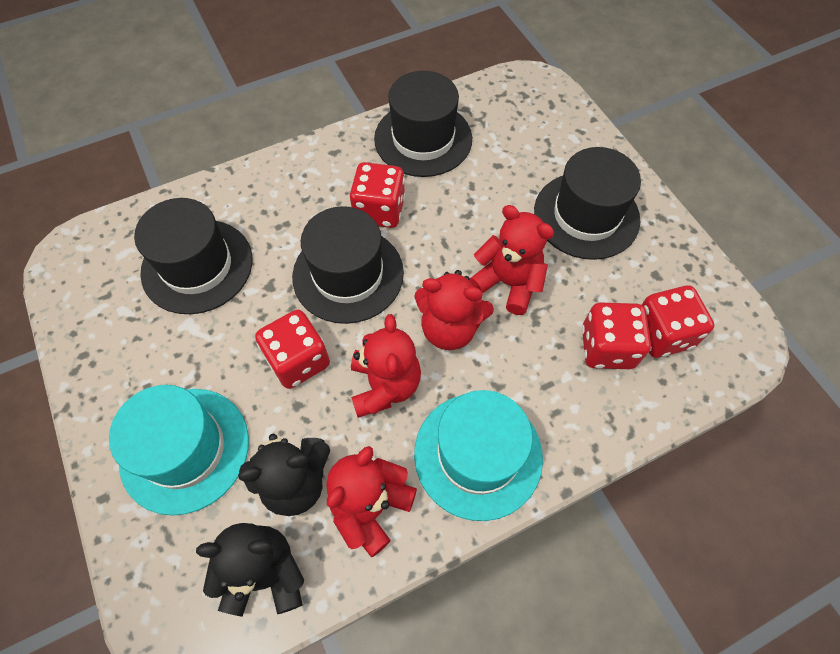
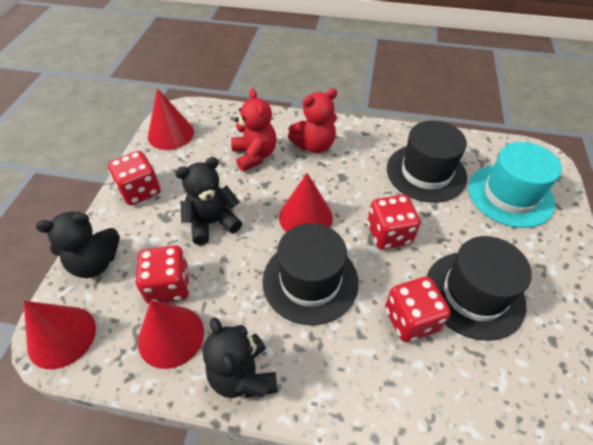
black hat: [134,198,253,314] [292,206,404,324] [374,71,472,177] [534,147,641,260] = 4 -> [262,223,359,325] [387,120,467,203] [426,236,532,341] = 3
black teddy bear: [196,523,304,617] [238,434,330,516] = 2 -> [36,211,120,278] [175,157,242,245] [203,317,278,398] = 3
red cone: none = 0 -> [24,301,96,369] [138,300,204,369] [148,88,194,150] [279,173,333,232] = 4
red teddy bear: [326,446,417,557] [351,314,421,418] [414,270,494,350] [469,205,554,315] = 4 -> [231,88,277,172] [288,89,337,153] = 2
turquoise hat: [109,385,249,516] [414,390,543,521] = 2 -> [468,142,562,228] = 1

